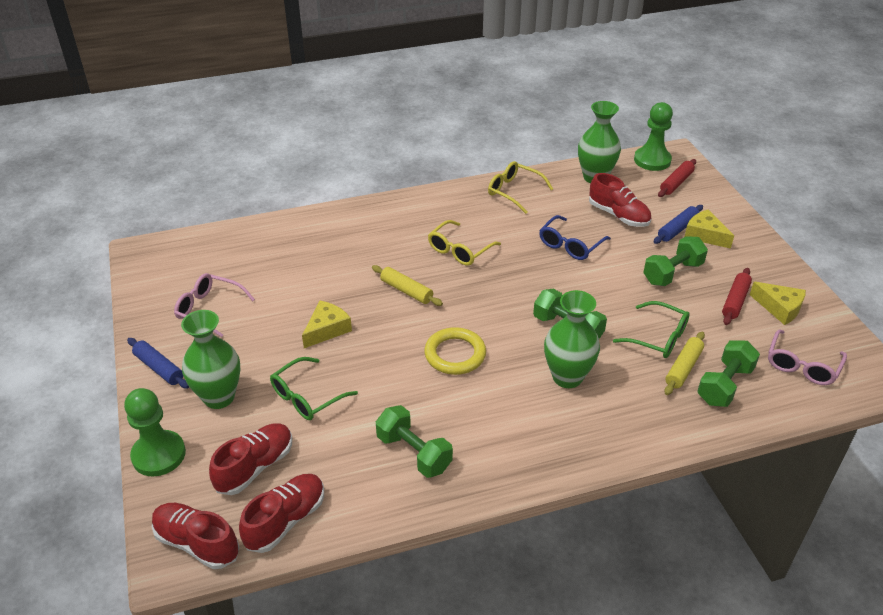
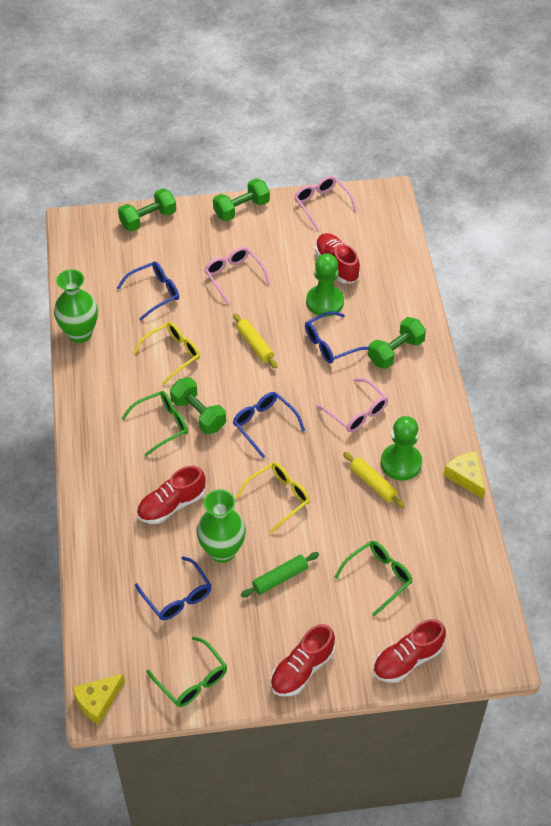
blue glasses: [539,215,611,260] = 1 -> [117,262,179,320] [135,556,212,620] [233,392,305,458] [305,311,369,363] = 4
blue rolling pin: [127,338,189,389] [654,205,703,244] = 2 -> none = 0
green glasses: [270,357,358,420] [613,301,690,358] = 2 -> [121,391,188,456] [146,637,227,707] [334,541,413,616] = 3
green rolling pin: none = 0 -> [241,552,319,597] = 1
green vase: [181,310,240,409] [544,290,600,388] [578,101,621,183] = 3 -> [54,269,98,343] [197,489,246,563] = 2
pink glasses: [174,273,255,337] [768,329,847,385] = 2 -> [204,247,270,305] [294,176,357,230] [316,378,388,432] = 3
red rolling pin: [658,159,696,197] [722,268,752,325] = 2 -> none = 0
yellow cheese: [302,301,352,348] [684,210,734,249] [750,282,806,325] = 3 -> [72,674,125,725] [443,451,485,499] = 2
yellow ring: [424,327,486,375] = 1 -> none = 0

